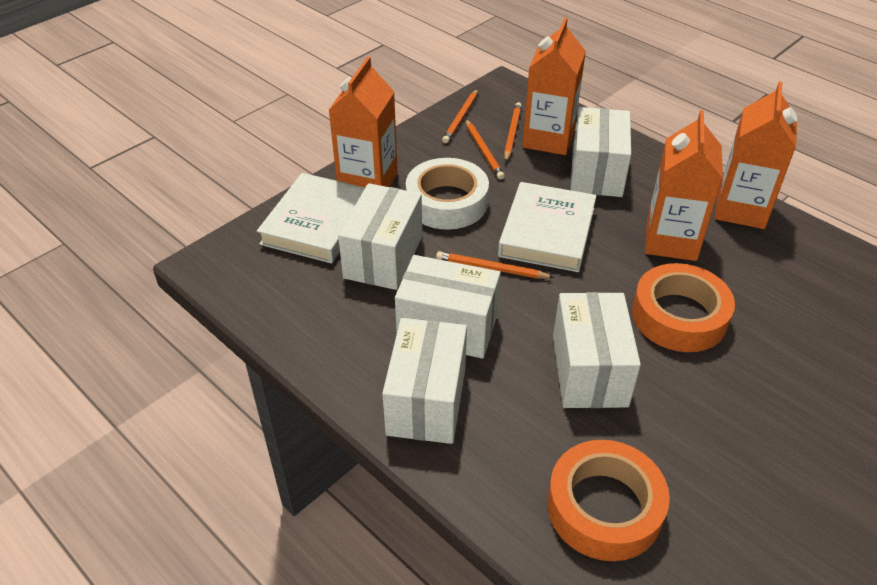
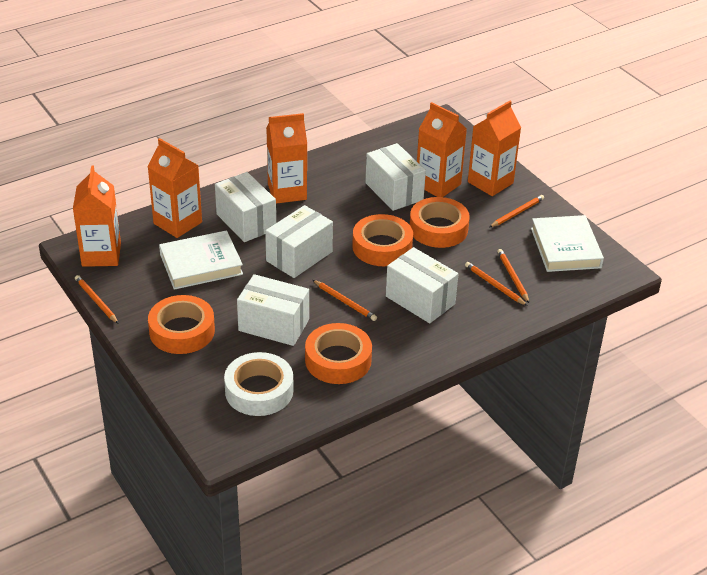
orange carton: [329,57,398,187] [522,18,586,155] [645,110,723,261] [714,82,797,229] = 4 -> [73,165,121,267] [147,138,202,238] [266,113,307,204] [417,102,467,197] [468,101,521,196] = 5
orange pencil: [436,251,554,278] [442,89,478,143] [465,119,505,180] [504,102,522,162] = 4 -> [75,275,119,324] [313,280,377,321] [465,262,528,306] [490,195,544,227] [497,249,529,303] = 5
orange tape: [547,440,670,561] [632,263,735,352] = 2 -> [148,295,215,354] [305,323,372,384] [352,214,413,266] [410,197,470,248] = 4

